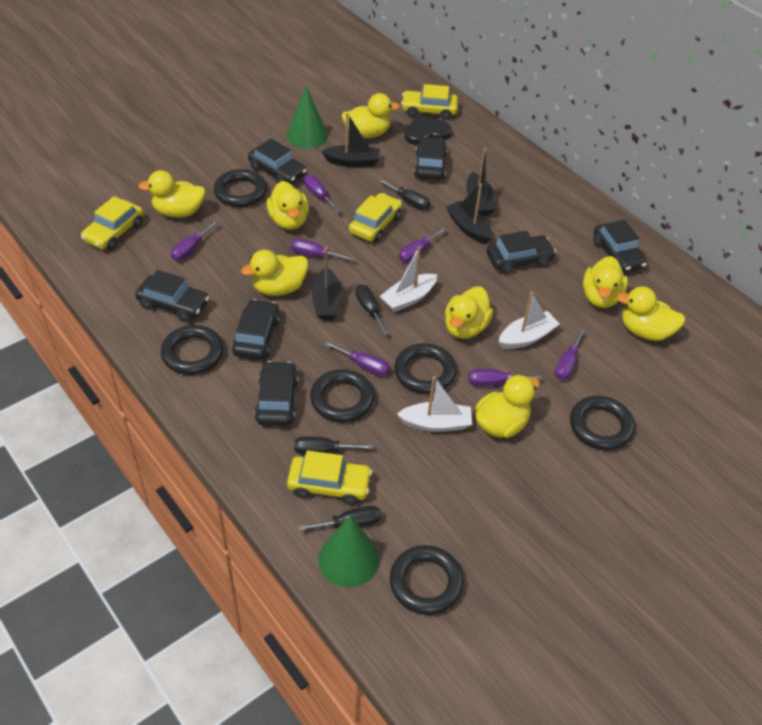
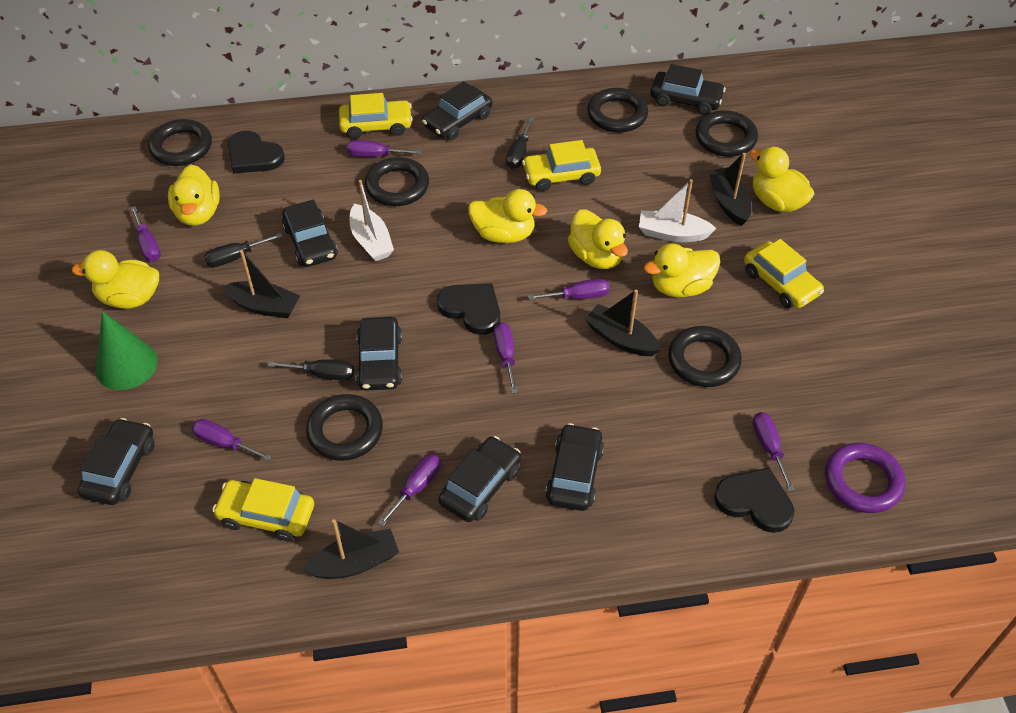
black heart: [404,115,452,145] = 1 -> [228,131,285,173] [437,283,500,335] [714,468,795,533] = 3
black screwdriver: [294,436,373,455] [298,506,381,531] [356,284,389,335] [378,179,430,210] = 4 -> [204,233,282,267] [268,359,354,380] [506,117,534,169] = 3
green cone: [287,86,328,148] [318,515,379,588] = 2 -> [96,311,158,390] = 1
purple ring: none = 0 -> [825,443,906,513] = 1
white boat: [380,247,437,312] [397,376,472,432] [499,292,560,349] = 3 -> [350,180,394,262] [639,179,717,242] = 2
yellow duck: [138,170,206,218] [241,250,309,296] [266,181,309,230] [342,93,400,138] [445,287,493,339] [475,374,540,438] [583,256,628,308] [616,286,686,341] = 8 -> [72,250,159,309] [168,165,220,226] [468,189,547,243] [568,210,628,269] [644,243,720,297] [749,147,815,213] = 6

